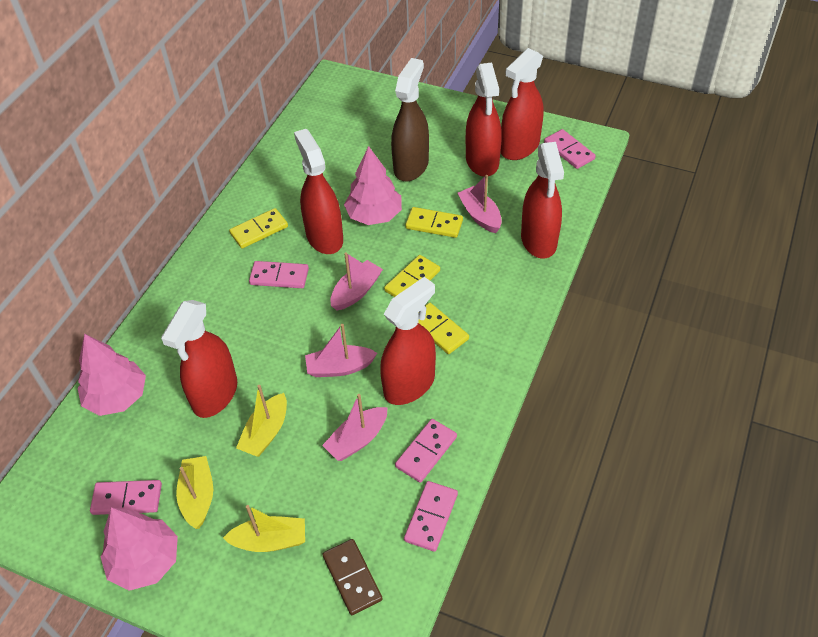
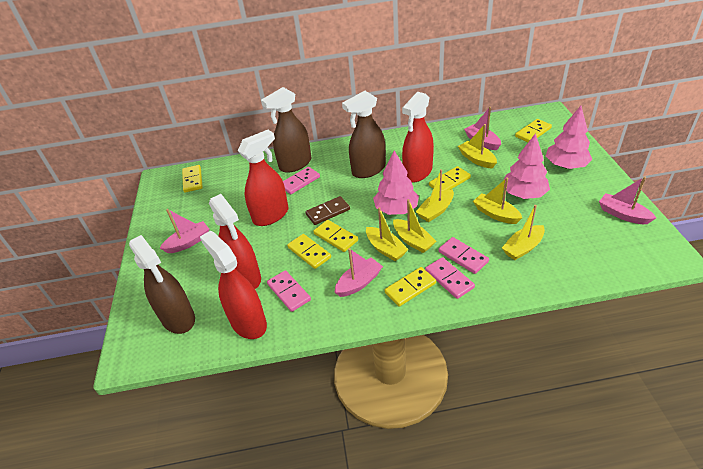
brown spray bottle: [391,58,429,181] = 1 -> [129,235,195,334] [261,87,311,173] [342,91,386,178] = 3
pink domino: [90,480,162,515] [249,261,309,288] [395,419,457,483] [404,481,458,552] [544,129,596,169] = 5 -> [267,270,311,312] [283,167,320,194] [425,257,475,299] [439,237,489,274] = 4
red spray bottle: [161,300,237,418] [294,129,343,254] [380,277,436,405] [466,63,502,177] [501,48,544,160] [521,142,564,259] = 6 -> [200,231,267,339] [209,194,261,289] [237,130,289,226] [402,92,434,182] = 4
yellow boat: [176,456,213,529] [223,505,305,552] [236,385,287,457] = 3 -> [366,207,409,261] [393,199,436,253] [416,169,454,222] [458,124,497,169] [473,177,522,224] [502,205,545,260] = 6
yellow domino: [229,208,288,249] [384,255,440,297] [405,207,463,238] [418,303,469,354] = 4 -> [182,165,203,193] [287,234,331,269] [313,220,358,252] [385,267,436,307] [429,166,471,191] [515,119,552,142] = 6

